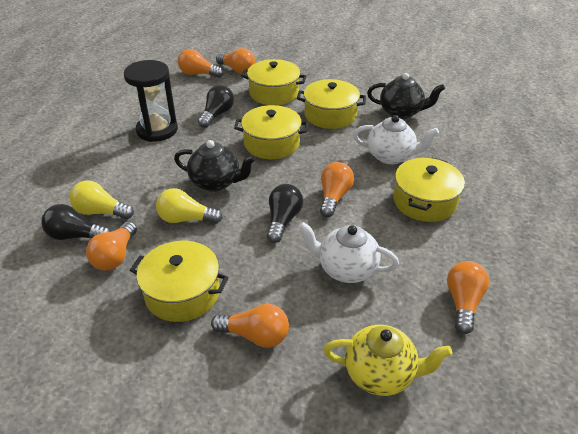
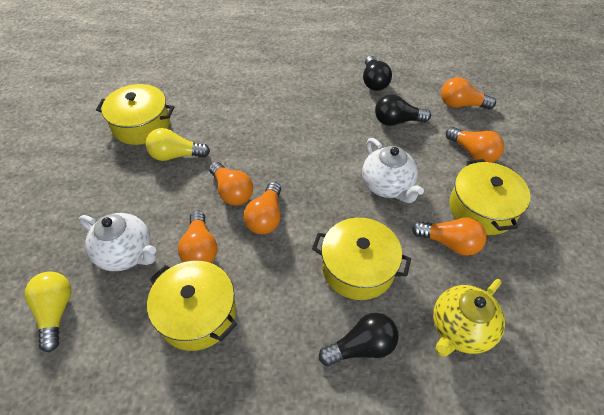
black hourglass: [124,60,178,142] = 1 -> none = 0
black teapot: [174,140,256,192] [367,73,445,119] = 2 -> none = 0
yellow pot: [130,241,229,322] [234,105,308,159] [241,59,307,105] [297,79,366,129] [393,157,465,222] = 5 -> [96,84,174,145] [147,261,237,351] [312,218,411,300] [449,159,531,235] = 4

